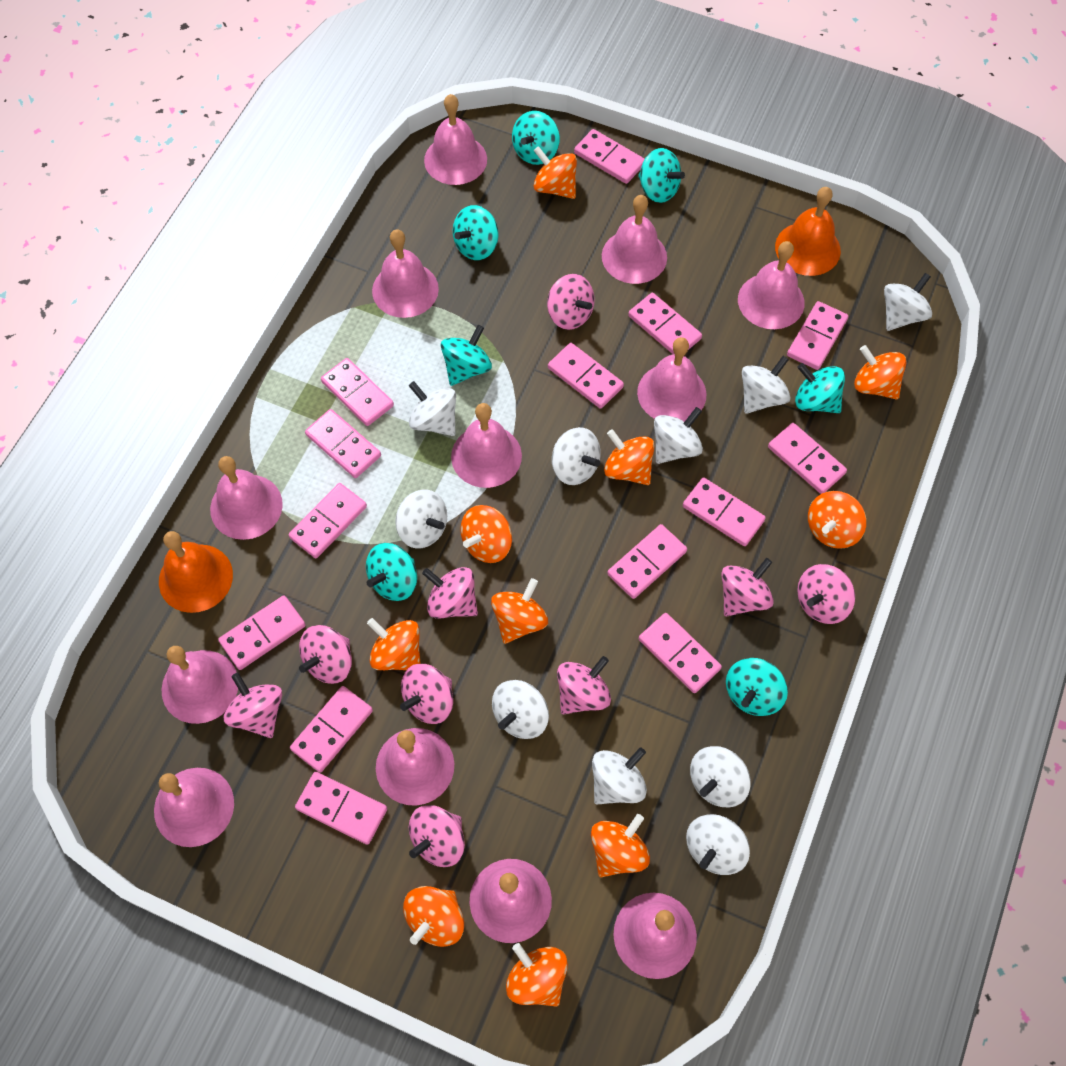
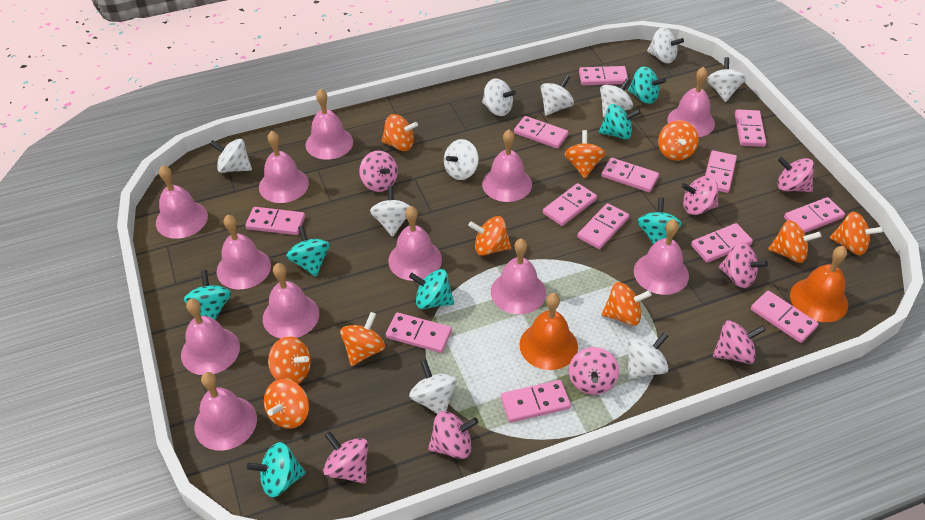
pink domino: [218,595,306,670] [289,483,367,558] [290,686,373,773] [295,772,387,845] [305,409,381,478] [321,358,394,426] [548,343,624,409] [574,129,645,184] [607,524,687,599] [628,293,702,354] [639,613,722,693] [683,478,766,546] [768,423,847,494] [787,301,848,370] = 14 -> [245,207,305,235] [386,312,452,353] [501,380,571,423] [514,116,569,149] [543,183,597,226] [577,203,629,249] [579,66,628,85] [601,158,659,192] [691,223,753,263] [705,150,737,193] [735,110,766,147] [751,290,819,343] [784,197,845,233] = 13
pink spinning top: [224,672,282,738] [299,625,352,684] [400,664,453,724] [409,805,465,867] [422,567,478,619] [547,274,595,330] [557,656,611,714] [722,558,774,616] [797,564,855,624] = 9 -> [323,431,368,484] [359,151,398,192] [428,411,478,459] [569,347,619,395] [681,176,718,215] [713,320,766,364] [719,243,768,288] [777,157,814,192] = 8

